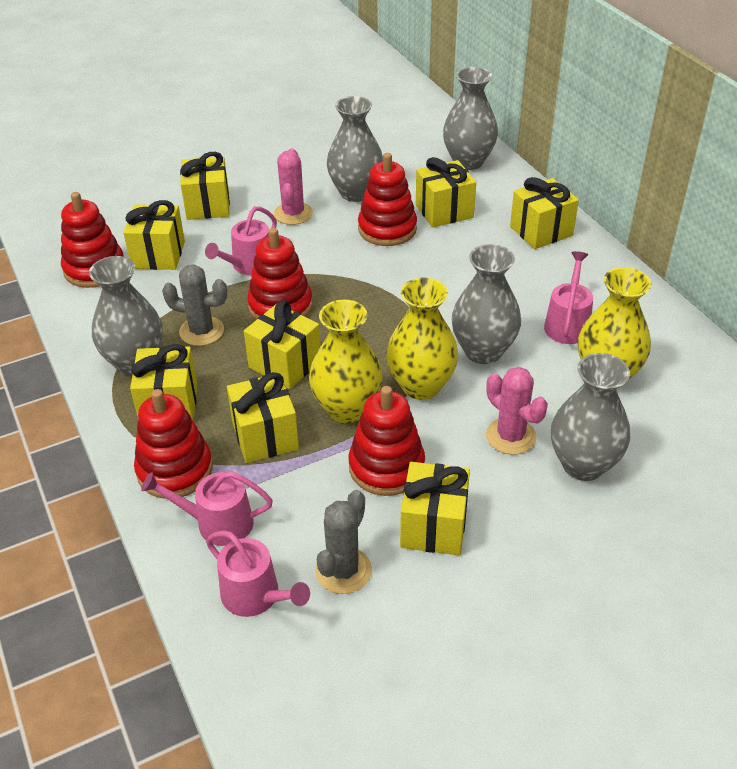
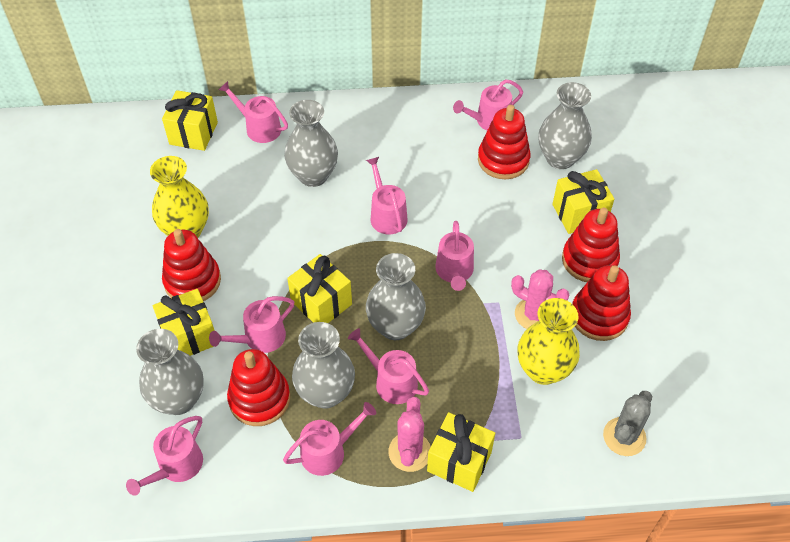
grey cactus: [162,265,227,346] [315,490,372,594] = 2 -> [603,391,652,456] = 1
pink watering can: [141,471,273,546] [205,206,277,275] [206,531,310,617] [544,251,593,344] = 4 -> [126,416,203,496] [209,296,294,353] [219,81,288,143] [283,402,376,476] [348,328,429,404] [366,157,408,234] [435,221,474,291] [453,79,523,130] = 8
yellow gift: [123,200,185,270] [130,344,198,421] [180,152,230,220] [227,372,299,463] [244,300,321,389] [400,462,470,555] [416,157,476,228] [510,177,579,249] = 8 -> [152,289,215,356] [162,90,218,151] [287,254,352,323] [427,412,495,492] [553,169,614,234] = 5
yellow vase: [309,300,383,423] [386,278,458,400] [578,267,652,386] = 3 -> [150,156,209,238] [517,298,580,385] = 2

